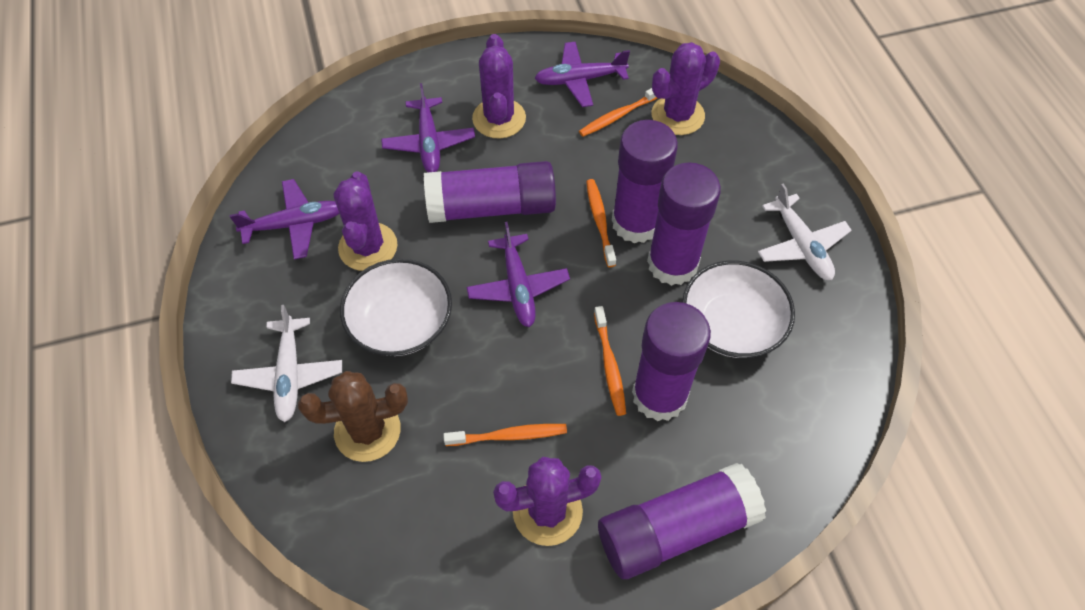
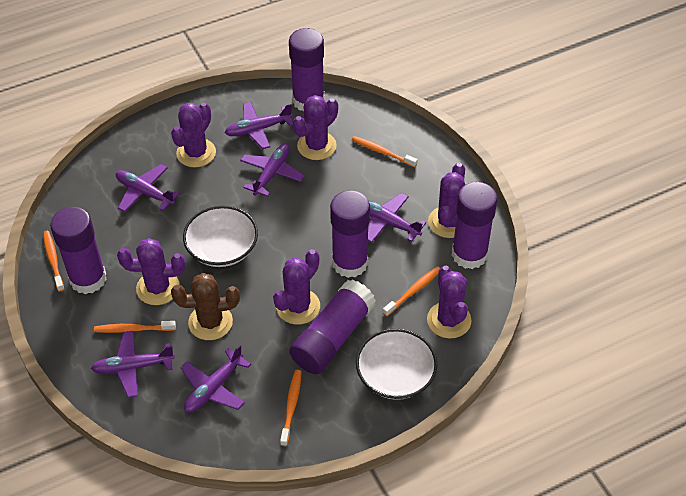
orange toothbrush: [443,424,567,446] [579,88,657,137] [586,179,616,267] [594,306,626,416] = 4 -> [43,231,64,292] [94,321,176,333] [280,370,302,446] [352,136,418,168] [382,266,440,316] = 5
purple cactus: [334,171,398,271] [472,34,526,138] [493,457,601,546] [652,42,720,135] = 4 -> [117,238,185,305] [171,103,216,168] [273,249,320,325] [293,95,338,160] [427,266,472,339] [428,163,465,238] = 6
purple plane: [230,179,339,260] [381,83,475,172] [467,222,570,327] [535,42,630,107] = 4 -> [91,331,175,398] [116,164,180,212] [180,345,251,413] [225,102,293,149] [240,144,305,197] [368,193,426,243] = 6
white plane: [231,305,342,422] [758,183,852,280] = 2 -> none = 0

